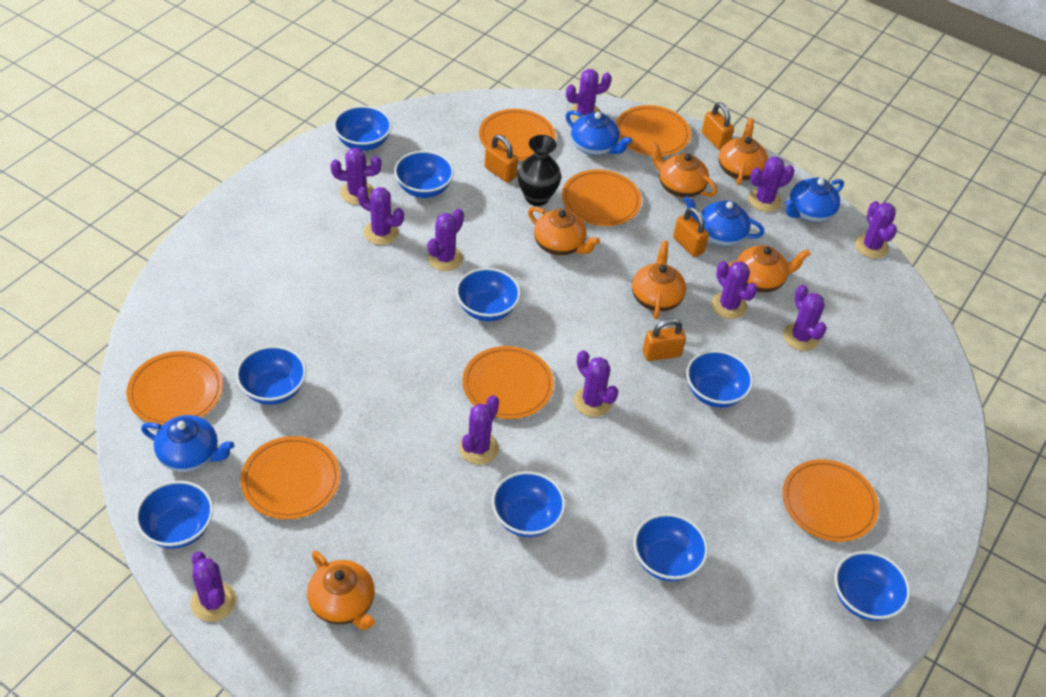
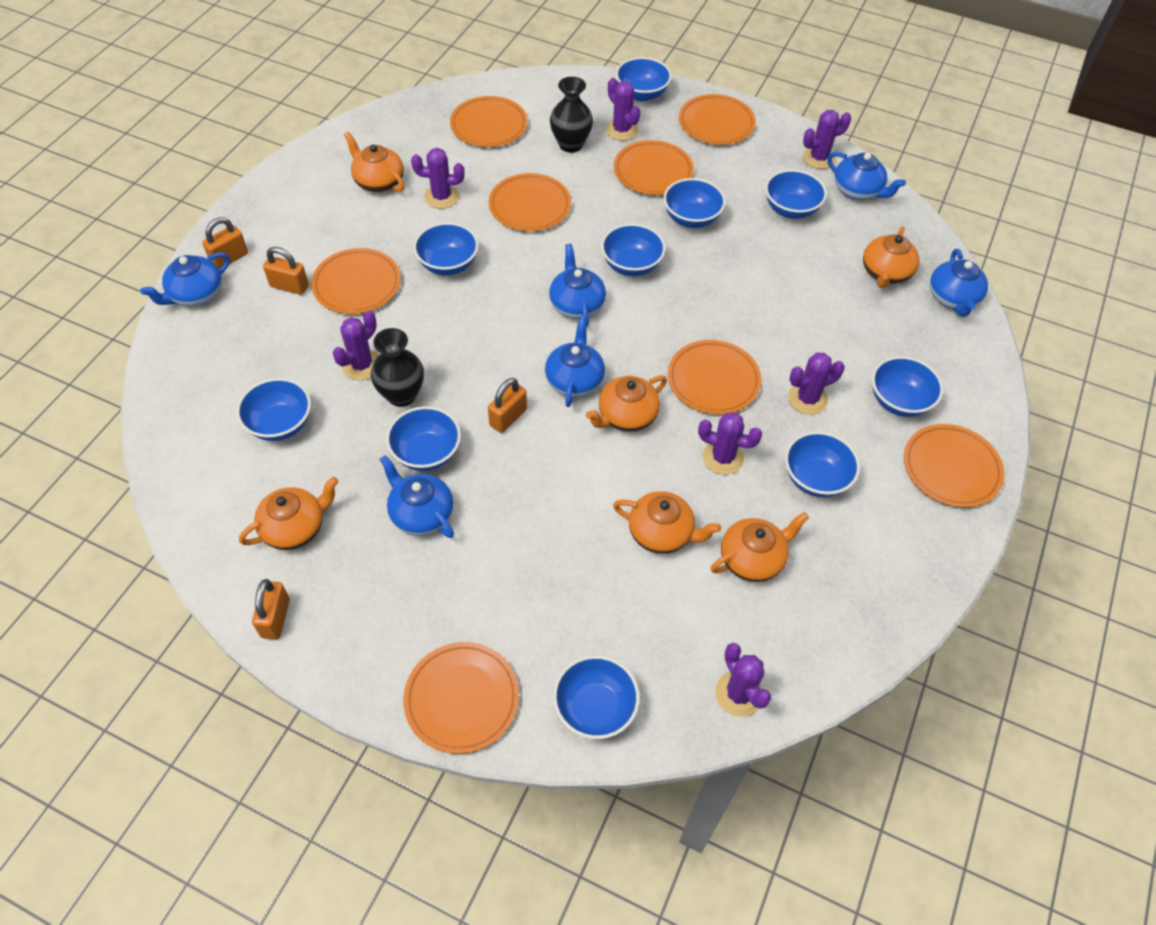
black vase: [517,135,561,206] = 1 -> [371,328,424,407] [550,77,593,153] = 2
blue bowl: [135,481,213,549] [236,346,306,405] [333,106,392,151] [394,151,454,198] [456,268,521,321] [492,471,565,537] [633,513,708,582] [686,350,753,408] [834,551,910,621] = 9 -> [236,378,311,441] [386,406,461,471] [413,222,479,275] [553,655,640,739] [601,224,666,276] [616,57,672,101] [664,178,726,228] [765,170,827,219] [785,431,860,497] [872,356,943,417] = 10
blue teapot: [141,415,234,472] [566,110,632,155] [684,196,764,246] [785,177,844,222] = 4 -> [140,252,230,306] [380,455,454,538] [545,316,605,407] [549,244,606,327] [827,152,906,200] [930,249,988,317] = 6
orange plate: [126,351,223,426] [241,436,340,519] [463,346,554,419] [479,109,556,161] [562,170,642,226] [616,105,691,156] [783,459,879,542] = 7 -> [311,248,401,314] [403,642,519,754] [450,96,528,147] [488,173,571,231] [614,140,694,195] [668,340,761,414] [679,94,756,145] [904,424,1004,507] = 8
purple cactus: [191,551,236,622] [330,147,381,205] [357,187,404,245] [427,208,464,271] [459,395,499,464] [566,69,612,120] [574,350,619,417] [711,261,758,319] [748,157,795,212] [783,285,827,351] [855,201,897,258] = 11 -> [333,311,379,380] [411,148,465,209] [606,78,641,141] [698,412,762,475] [715,643,771,717] [788,353,845,415] [803,110,851,169] = 7

